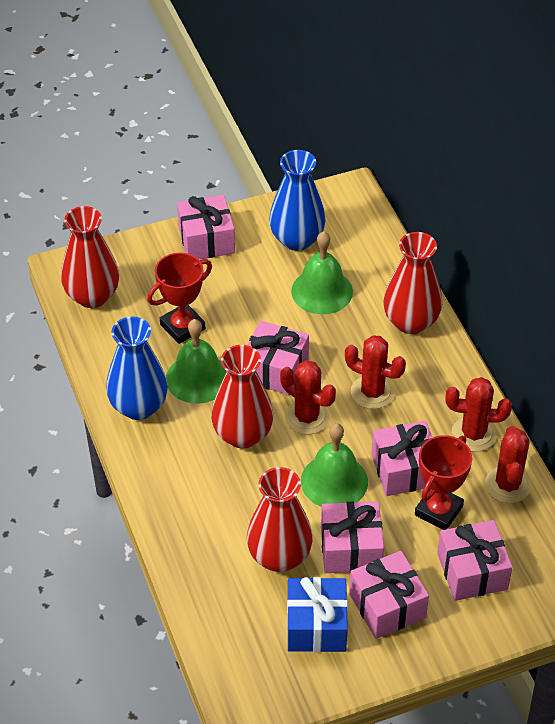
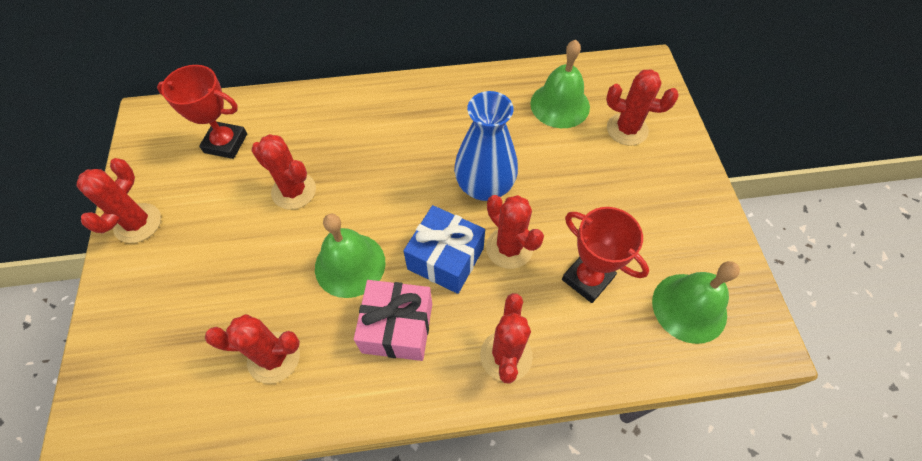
blue vase: [106,316,168,420] [269,150,326,251] = 2 -> [454,91,518,201] = 1
pink gift: [177,195,235,259] [248,321,309,395] [321,501,384,573] [349,551,429,639] [371,421,432,496] [437,520,513,601] = 6 -> [354,280,432,361] = 1
red cactus: [280,360,336,434] [345,335,406,409] [445,377,512,452] [485,426,531,503] = 4 -> [77,158,161,243] [205,314,300,384] [251,134,316,210] [480,293,533,384] [486,195,544,269] [606,69,679,146] = 6
red vase: [61,206,119,308] [211,345,273,448] [247,467,313,572] [383,232,442,334] = 4 -> none = 0

